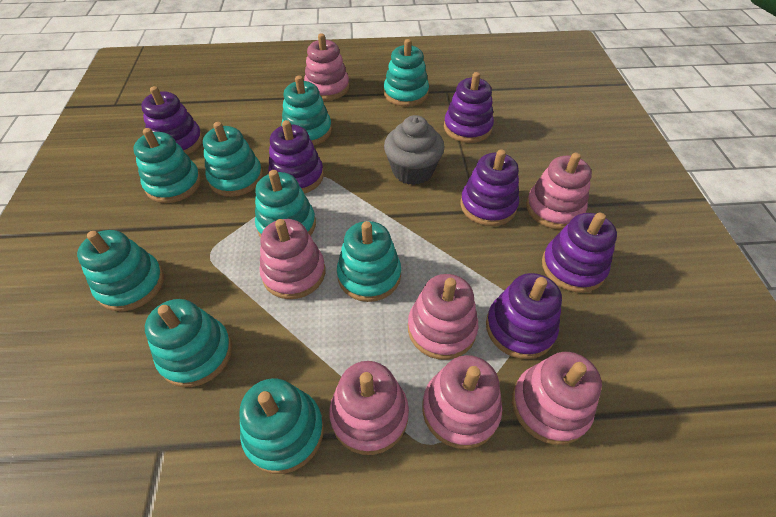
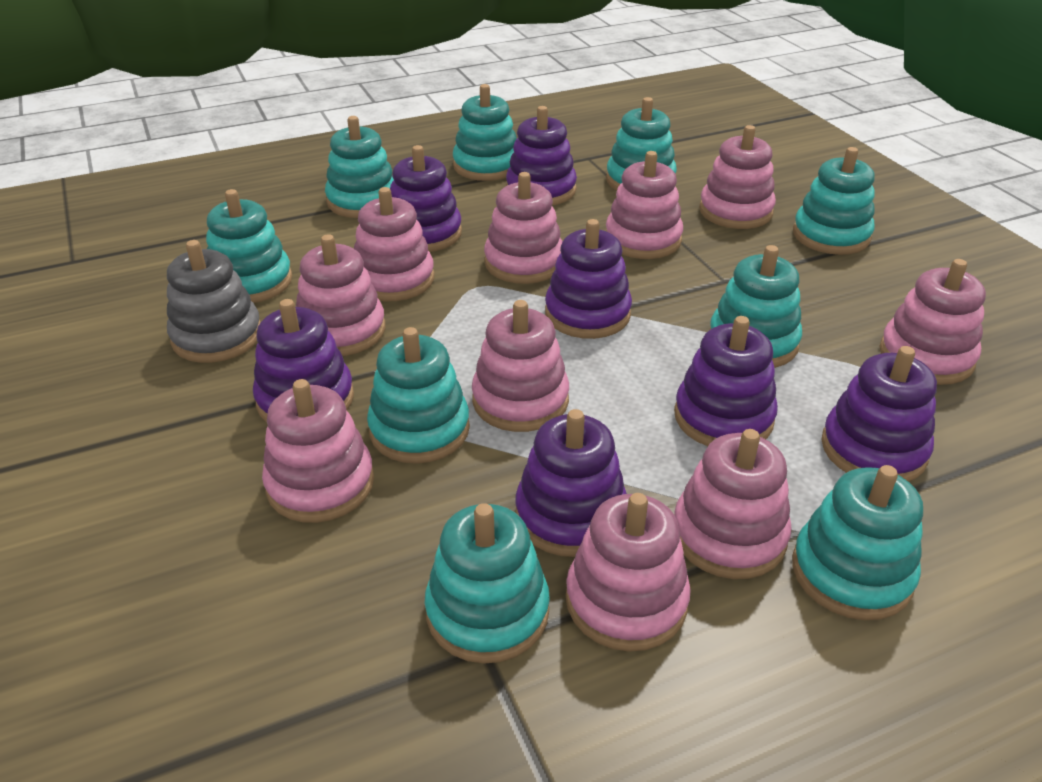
grey cupcake: [384,115,444,185] = 1 -> none = 0
grey stacking toy: none = 0 -> [167,240,260,363] = 1
pink stacking toy: [260,219,325,299] [304,33,349,100] [329,361,409,455] [408,274,479,360] [422,355,502,449] [512,352,602,445] [526,153,592,230] = 7 -> [262,379,374,523] [296,234,386,356] [354,187,435,301] [472,300,569,432] [484,172,562,284] [566,493,691,652] [606,151,683,259] [674,429,792,579] [699,125,776,229] [879,259,986,385] = 10
purple stacking toy: [141,86,203,155] [268,120,324,194] [444,72,494,143] [460,149,519,226] [486,273,562,359] [542,213,617,293] = 6 -> [253,299,354,422] [390,145,462,252] [506,106,577,206] [515,409,627,557] [545,219,632,339] [674,316,778,446] [821,346,937,482] = 7

